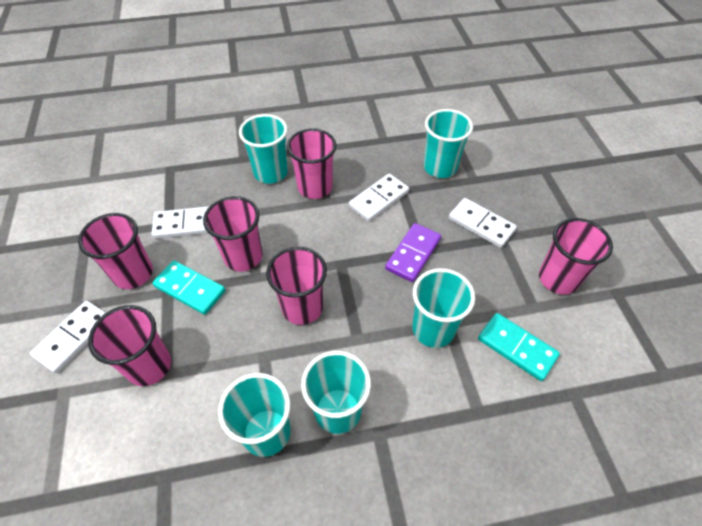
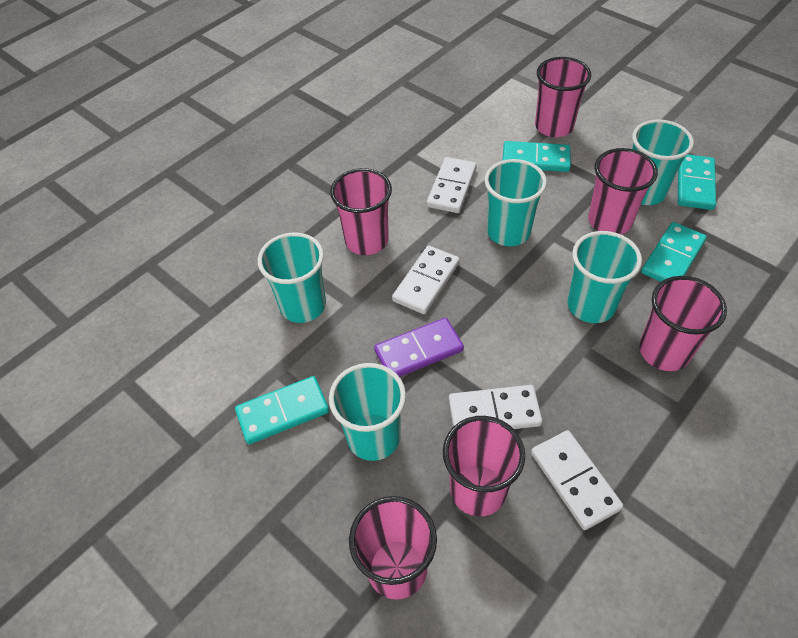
turquoise domino: [152,260,225,315] [478,313,560,381] = 2 -> [235,376,329,444] [502,141,571,172] [641,222,707,282] [678,154,716,210] = 4

